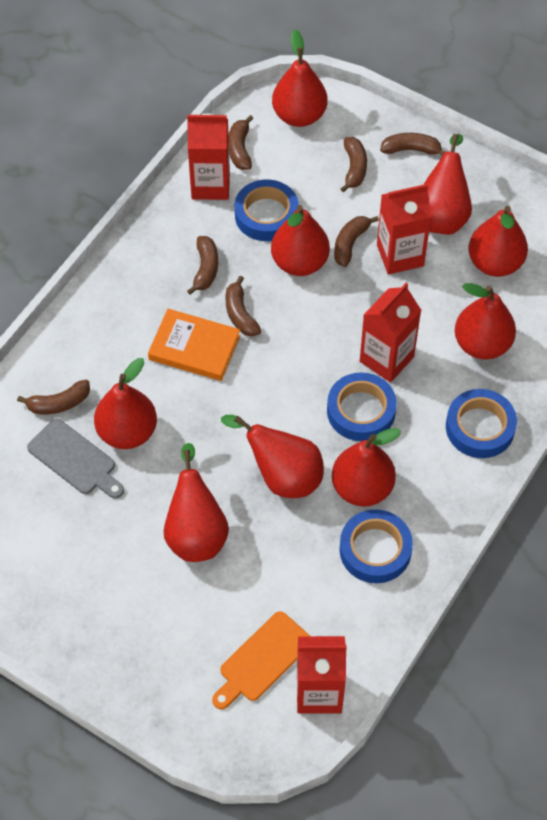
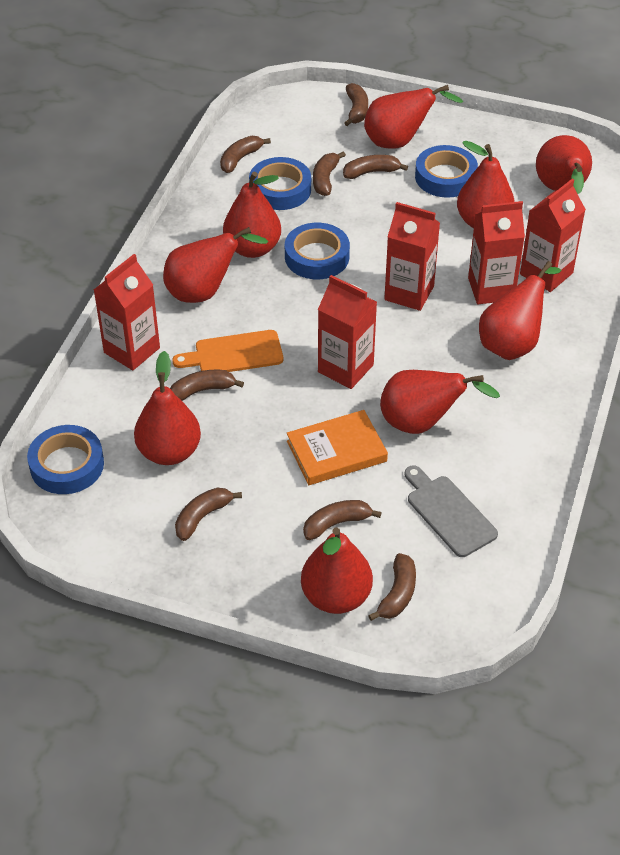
brown banana: [17,380,90,414] [187,236,218,295] [226,276,261,337] [229,115,254,170] [334,216,379,267] [341,137,367,193] [380,133,445,155] = 7 -> [170,370,244,401] [175,488,242,541] [220,136,271,173] [303,500,382,540] [313,151,346,196] [343,155,408,179] [344,83,368,126] [368,553,416,621] = 8
red carton: [187,114,230,200] [297,636,347,714] [360,283,421,382] [377,184,431,274] = 4 -> [94,254,160,370] [318,275,377,389] [384,202,440,311] [468,201,525,304] [520,179,586,292] = 5

